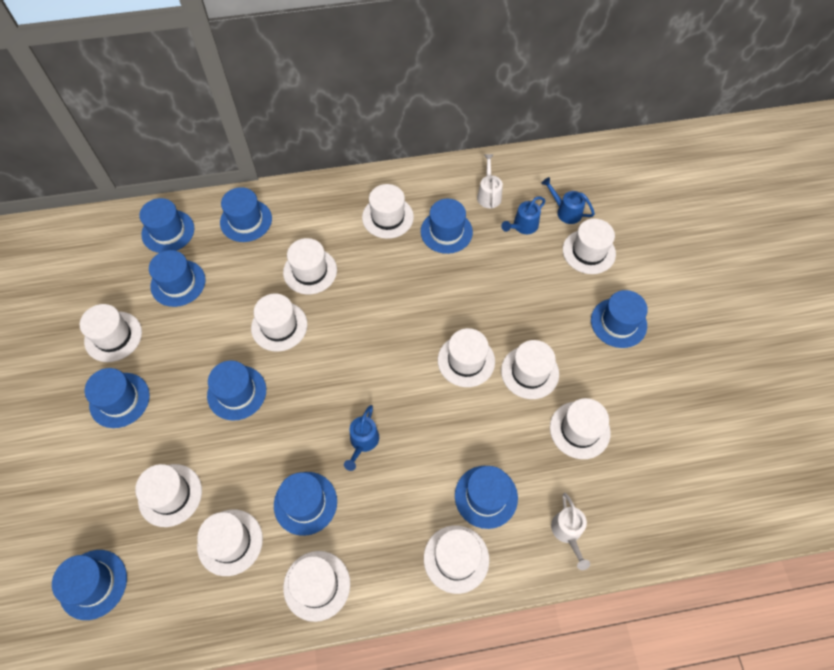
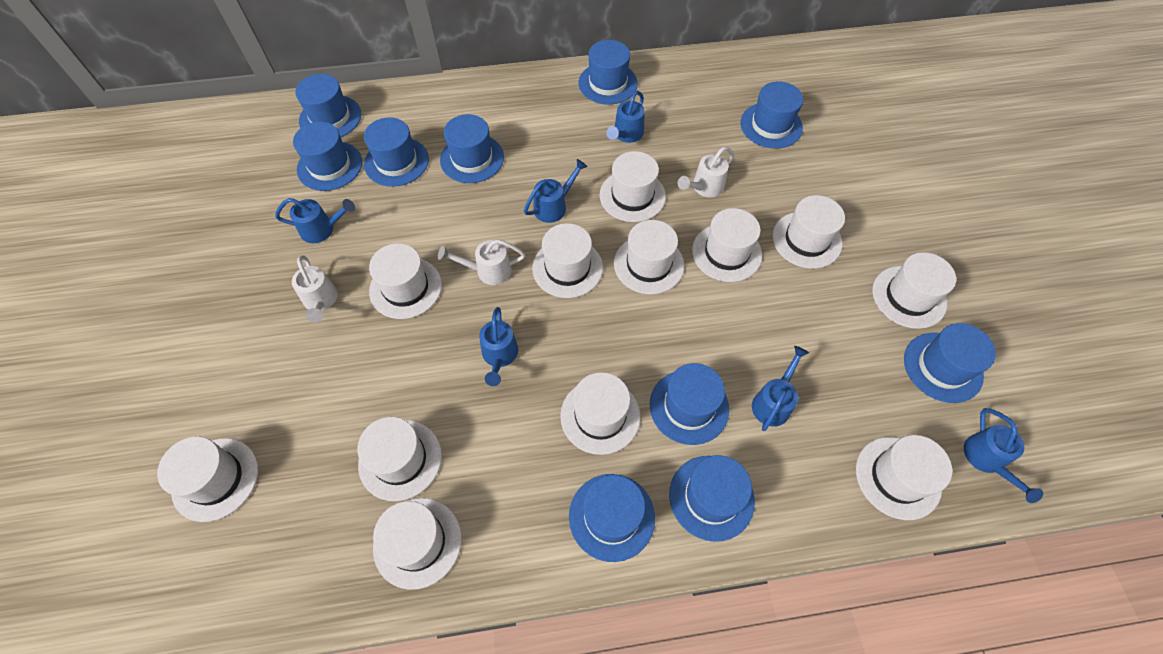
blue watering can: [344,405,379,471] [501,196,546,234] [541,177,595,224] = 3 -> [275,198,355,243] [479,307,518,386] [524,159,588,223] [606,90,645,143] [752,346,809,431] [964,408,1043,503] = 6
white watering can: [477,154,503,209] [551,493,590,570] = 2 -> [292,255,338,323] [438,239,525,285] [678,147,734,197] = 3

